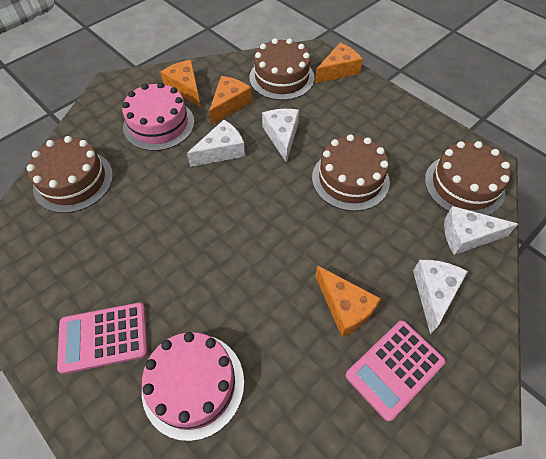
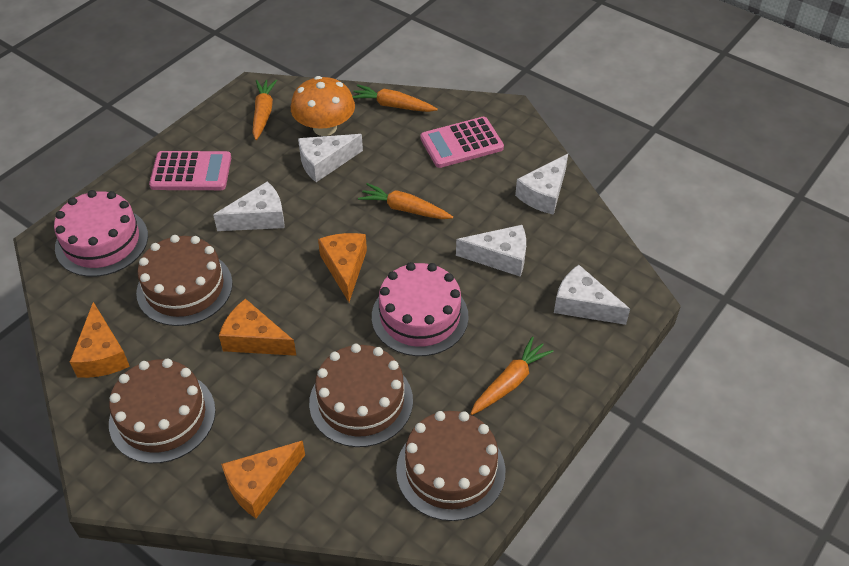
orange carrot: none = 0 -> [252,80,277,140] [352,84,438,112] [358,183,453,219] [470,337,554,415] = 4
orange mushroom: none = 0 -> [291,76,355,136] = 1
white cheese: [187,120,245,167] [262,109,299,163] [413,260,468,334] [444,206,518,255] = 4 -> [213,181,285,231] [298,134,363,182] [456,225,526,276] [515,154,568,215] [554,265,630,325] = 5

